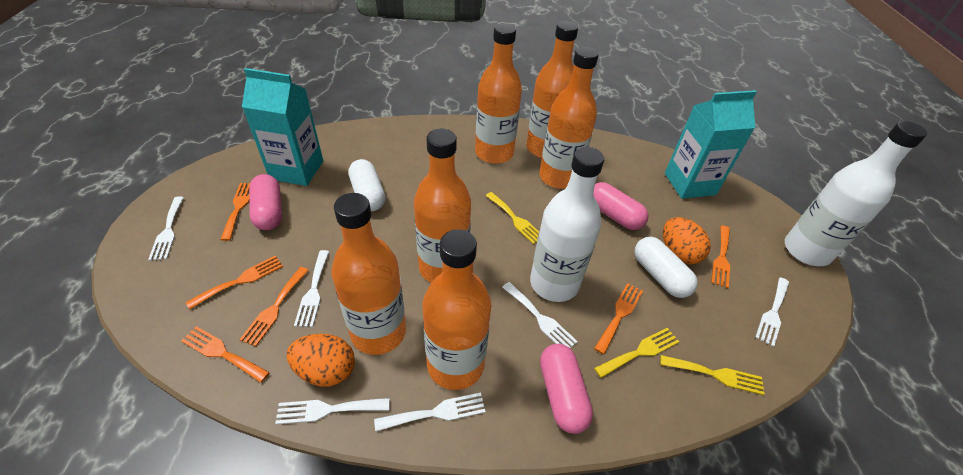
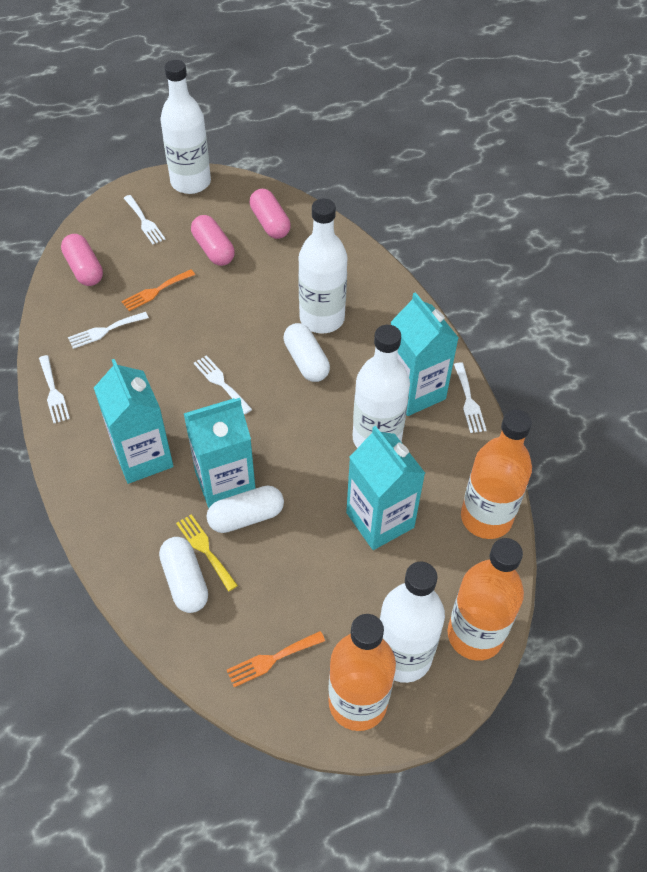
orange bottle: [331,193,406,355] [414,129,471,283] [423,229,491,390] [475,24,522,164] [526,21,578,158] [539,47,599,189] = 6 -> [328,614,396,731] [448,538,524,661] [461,409,532,539] = 3
orange egg: [287,334,355,387] [663,217,711,265] = 2 -> none = 0
orange fork: [181,326,270,383] [186,255,283,310] [220,183,250,241] [239,267,309,347] [594,283,643,355] [711,225,730,288] = 6 -> [121,269,195,311] [227,631,325,687] = 2
turquoise carton: [242,68,323,186] [665,90,757,199] = 2 -> [94,359,173,484] [184,398,256,508] [346,426,425,550] [391,292,459,416] = 4
white bottle: [530,147,604,302] [785,121,927,266] = 2 -> [161,60,211,194] [298,198,348,334] [353,325,410,448] [380,562,445,683] = 4
white capsule: [348,159,385,211] [634,237,698,298] = 2 -> [159,537,208,613] [206,486,284,533] [283,323,330,382] = 3
white fork: [148,196,184,261] [275,398,389,424] [294,250,329,327] [374,392,486,432] [502,282,578,348] [755,277,789,347] = 6 -> [39,355,70,423] [68,312,149,349] [124,195,166,244] [194,355,252,414] [454,362,487,433] = 5
yellow fork: [486,192,539,244] [594,328,679,378] [660,355,765,395] = 3 -> [176,514,238,592] = 1

